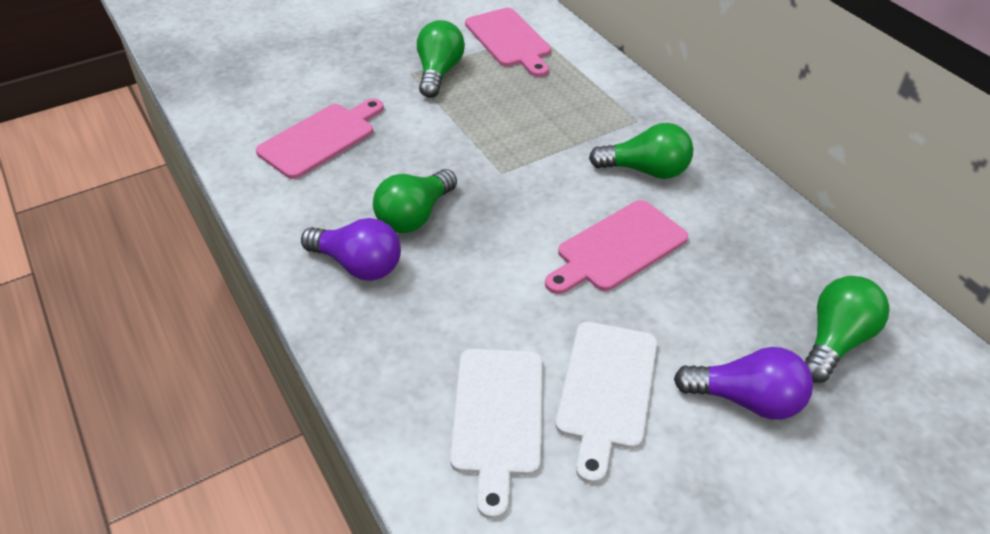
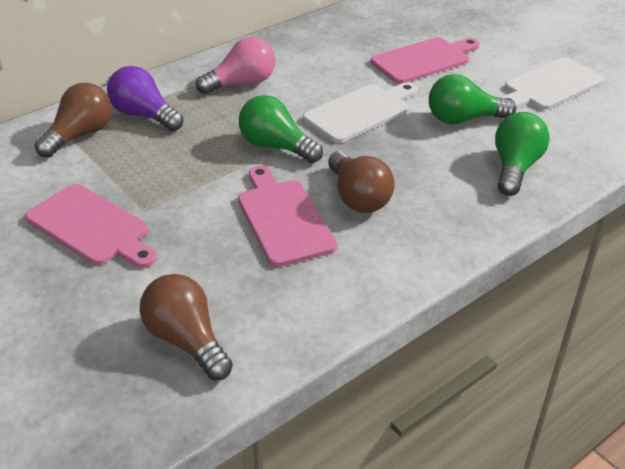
brown light bulb: none = 0 -> [35,83,112,158] [140,274,233,380] [328,151,395,213] = 3
green light bulb: [373,169,457,233] [417,20,465,98] [589,123,693,179] [805,276,890,383] = 4 -> [239,95,323,163] [429,74,516,124] [495,112,550,196] = 3
pink light bulb: none = 0 -> [196,36,276,94] = 1
purple light bulb: [301,218,401,281] [674,347,813,420] = 2 -> [107,66,183,131] = 1

